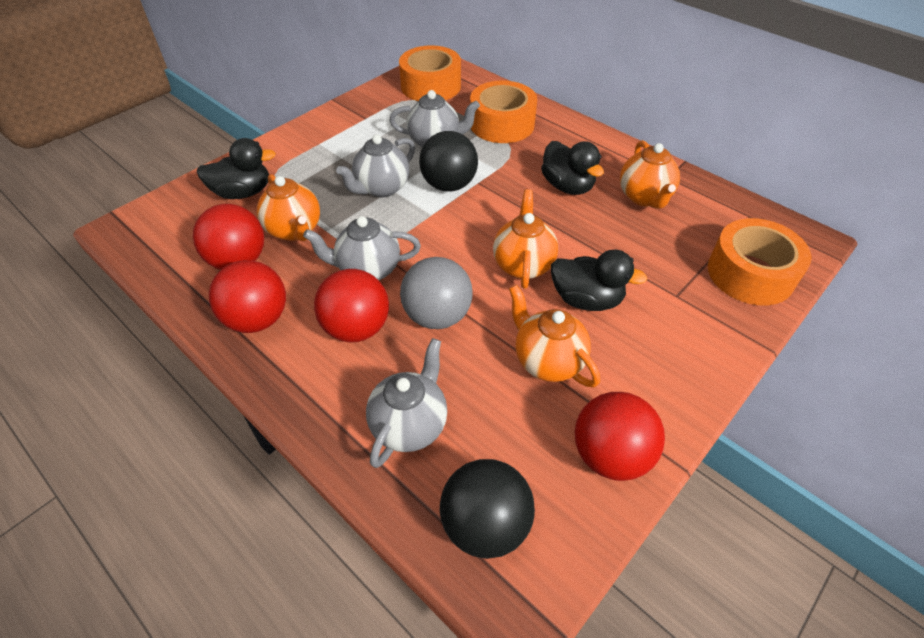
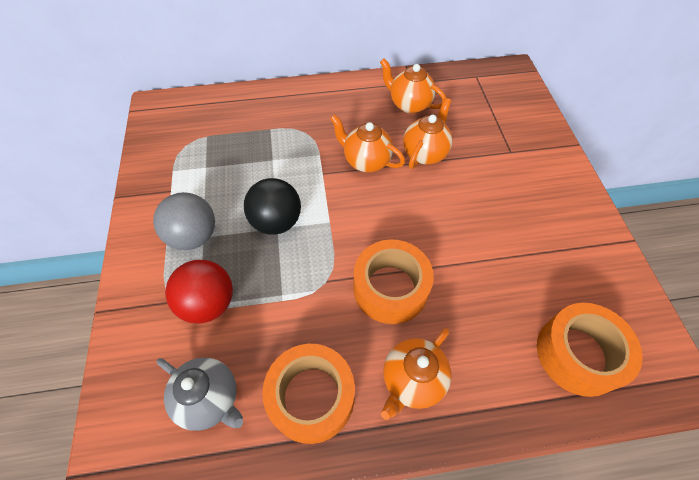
black ball: [419,131,478,192] [440,459,535,559] = 2 -> [244,178,301,235] = 1
black duck: [197,138,276,199] [541,141,604,195] [551,250,647,311] = 3 -> none = 0
grey teapot: [303,216,421,280] [336,134,415,197] [366,338,447,468] [389,90,480,147] = 4 -> [157,358,243,431] = 1
red ball: [193,204,264,270] [209,260,286,333] [314,269,389,342] [575,392,665,481] = 4 -> [165,260,233,324] = 1

